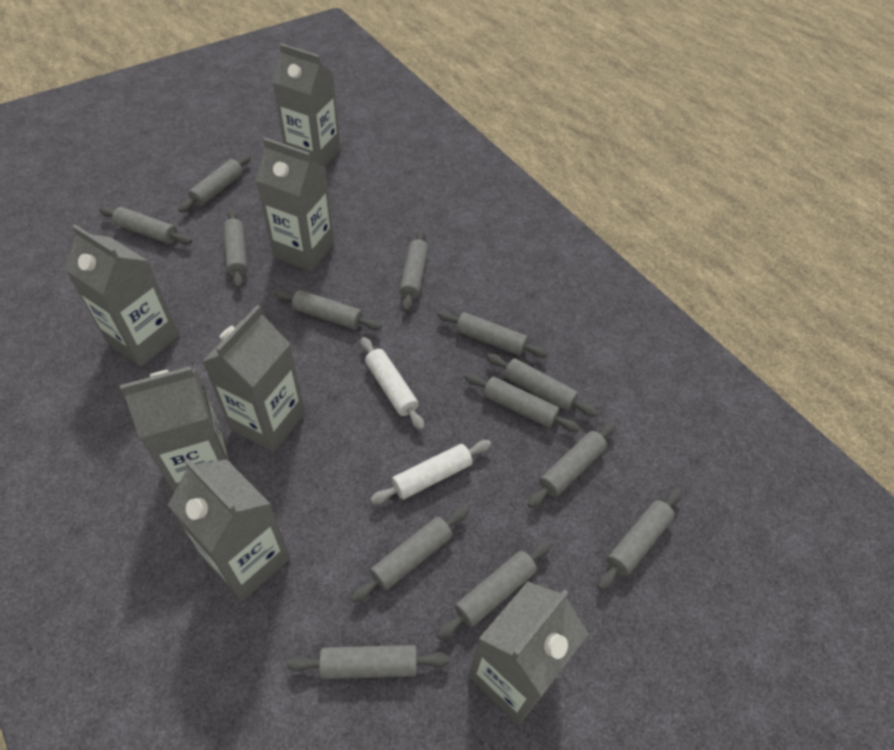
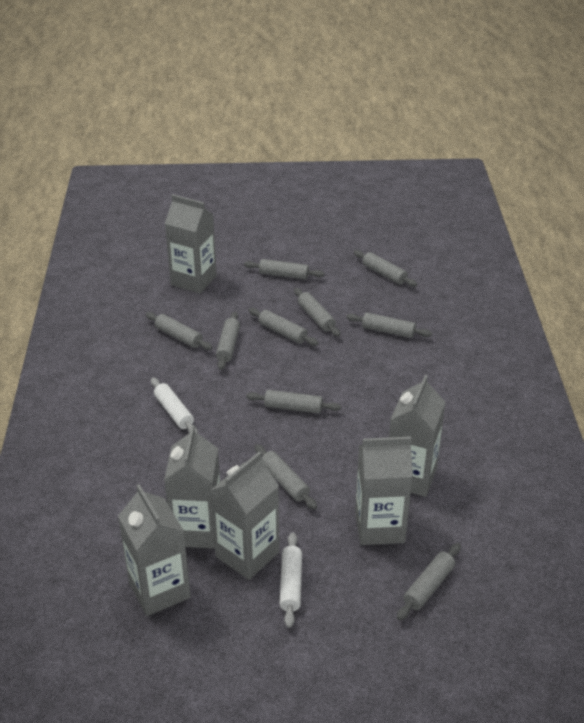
grey carton: [64,225,180,367] [120,366,231,492] [168,458,290,601] [202,305,305,452] [256,138,334,272] [272,43,340,167] [469,581,589,725] = 7 -> [118,484,191,616] [164,425,220,549] [165,195,217,294] [210,452,279,580] [355,436,413,545] [389,375,446,497] = 6
grey rolling pin: [99,207,192,245] [178,154,251,213] [223,209,248,289] [274,290,382,330] [287,645,449,679] [351,507,468,603] [400,229,428,312] [437,311,548,358] [437,540,552,640] [464,373,580,432] [486,354,597,417] [528,422,616,508] [597,489,682,591] = 13 -> [146,312,213,350] [216,311,240,370] [244,259,324,280] [246,390,341,414] [248,308,319,346] [255,444,317,509] [294,288,340,337] [346,312,432,338] [354,250,417,287] [397,543,461,620] = 10

